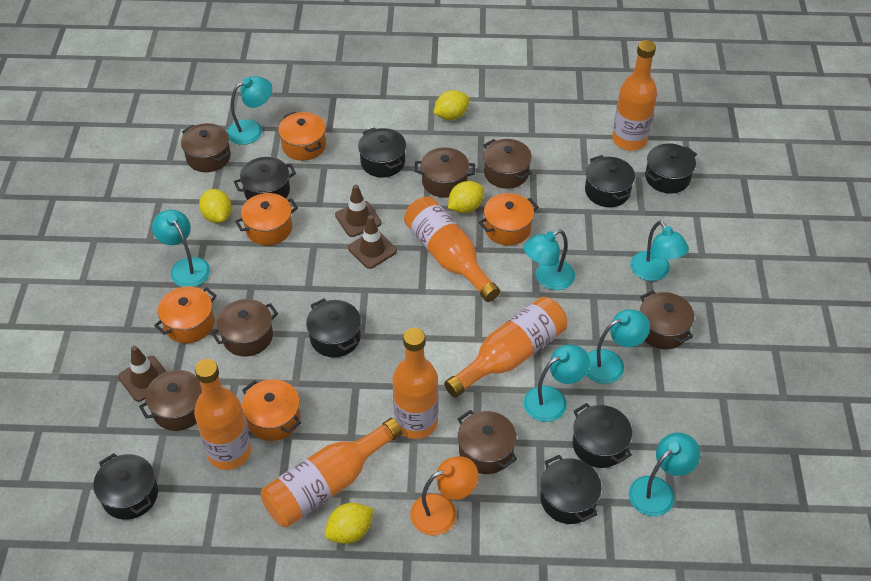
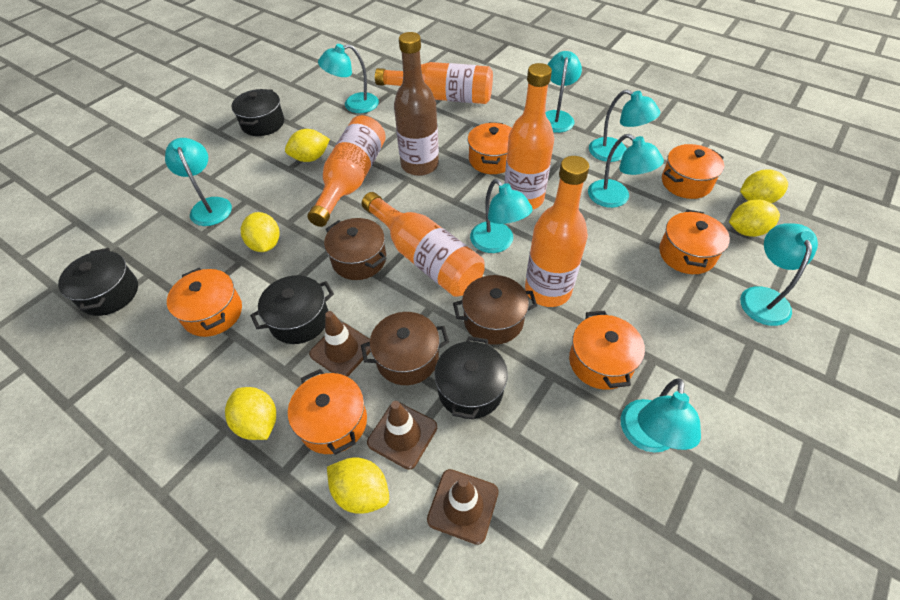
black pot: [93,453,158,520] [234,157,296,200] [306,299,361,357] [358,127,406,178] [540,455,602,524] [573,403,632,468] [585,155,635,207] [645,143,697,193] = 8 -> [58,248,138,316] [232,89,284,136] [250,275,334,344] [434,336,508,419] = 4
brown bottle: none = 0 -> [394,32,439,176] = 1
brown pot: [139,370,202,431] [181,123,231,172] [211,299,278,357] [414,147,475,198] [458,410,517,474] [483,139,532,189] [640,290,694,349] = 7 -> [324,218,386,280] [361,312,449,385] [453,275,537,345] = 3
orange bottle: [194,359,251,470] [261,418,402,528] [393,328,438,439] [404,196,500,302] [444,297,567,398] [612,40,657,151] = 6 -> [308,115,386,227] [362,192,485,297] [375,62,493,104] [504,63,554,209] [525,156,589,307] = 5
orange lamp: [411,456,478,535] = 1 -> none = 0
orange pot: [154,286,217,343] [235,193,298,245] [242,379,301,441] [278,112,326,161] [479,193,538,245] = 5 -> [167,268,242,337] [288,369,367,455] [468,122,512,174] [569,311,645,390] [659,210,730,274] [662,144,724,199] = 6
turquoise lamp: [152,210,210,287] [227,76,272,145] [524,230,575,290] [524,345,590,422] [586,309,650,384] [629,433,700,517] [630,221,689,281] = 7 -> [165,138,232,226] [318,44,379,113] [470,179,533,253] [545,51,582,133] [588,134,664,208] [589,90,660,162] [621,378,701,453] [740,224,818,326] = 8
yellow lemon: [199,189,232,223] [325,503,374,544] [433,90,470,120] [448,181,484,213] = 4 -> [225,387,276,440] [241,212,279,252] [285,129,330,162] [327,457,389,514] [729,199,780,237] [740,169,788,203] = 6

